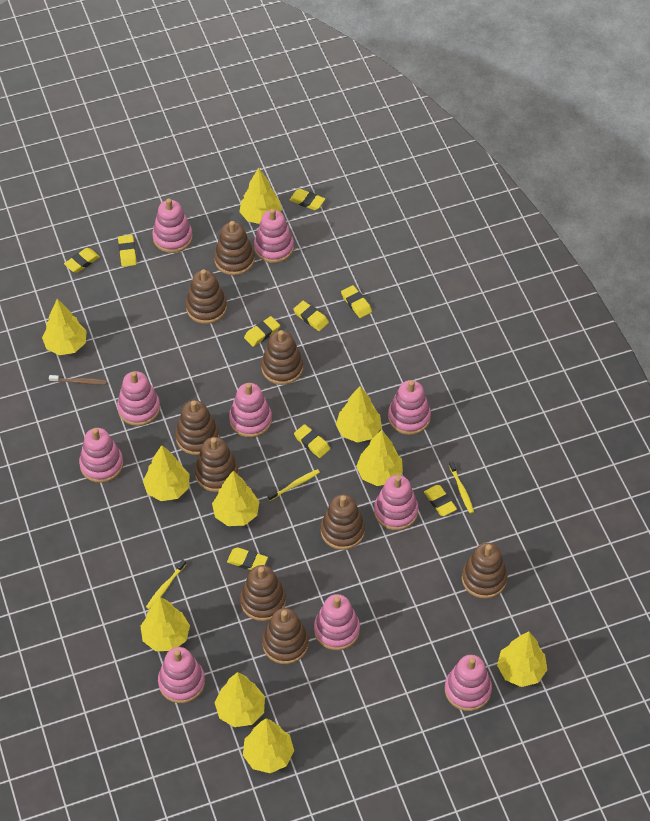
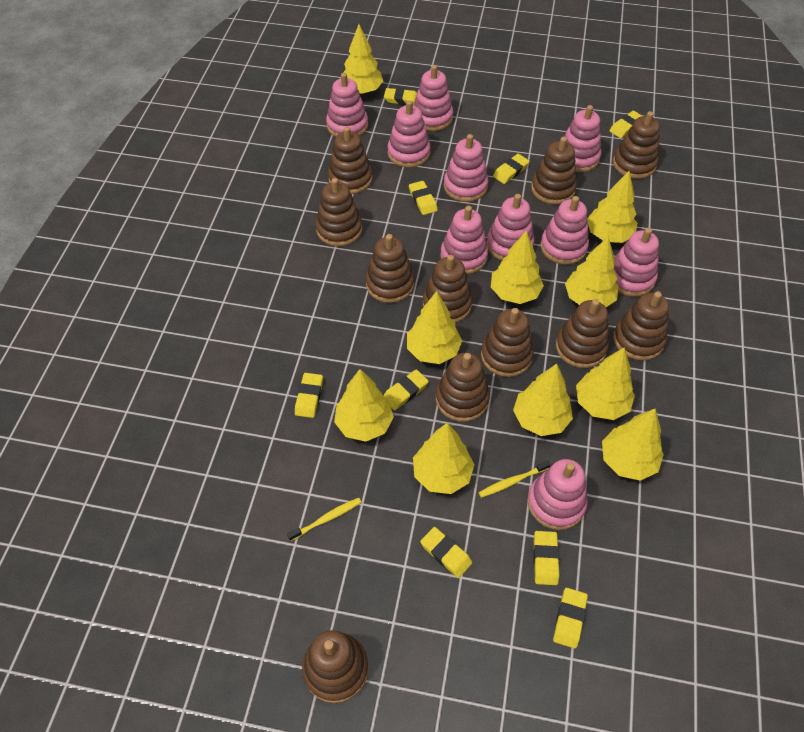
brown stacking toy: [175,400,219,455] [186,269,227,324] [195,437,239,492] [214,221,255,275] [240,565,286,621] [261,330,303,385] [262,608,309,664] [321,494,365,550] [462,543,507,599] = 9 -> [302,630,369,703] [316,178,362,246] [328,127,372,194] [366,234,414,303] [423,255,473,323] [436,353,490,422] [481,308,534,377] [531,137,577,204] [556,299,609,368] [613,111,660,179] [613,291,669,361] = 11
brown toothbrush: [49,375,107,385] = 1 -> none = 0
yellow toothbrush: [146,559,186,609] [267,469,320,501] [449,461,474,513] = 3 -> [287,498,362,541] [479,461,550,498] = 2

